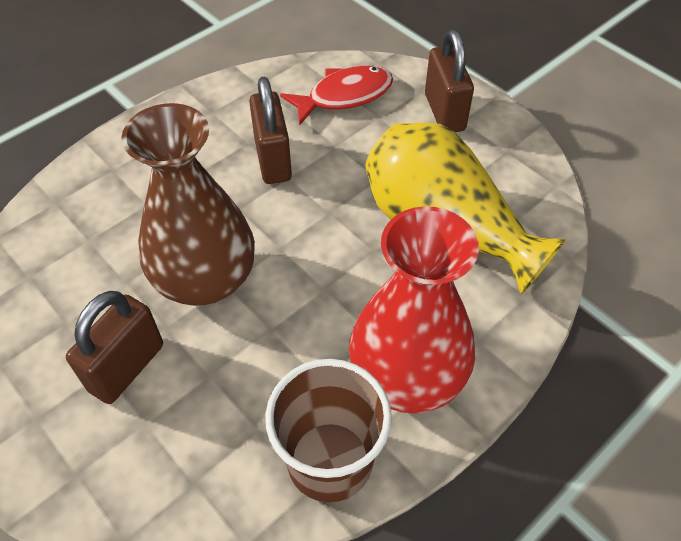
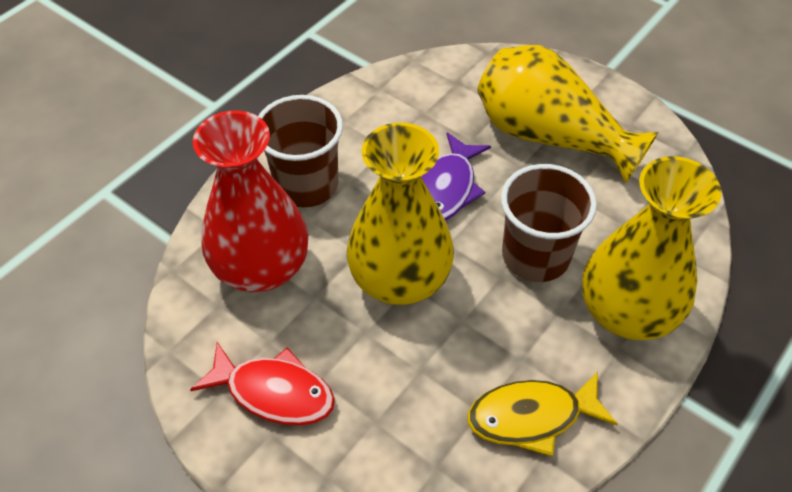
brown cup: [265,359,392,502] = 1 -> [258,95,343,208] [501,164,597,282] = 2
brown padlock: [66,291,163,404] [249,77,292,184] [425,29,474,132] = 3 -> none = 0
brown vase: [121,103,255,306] = 1 -> none = 0
purple fish: none = 0 -> [421,132,491,221] = 1
yellow fish: none = 0 -> [467,371,618,456] = 1
yellow vase: [365,122,566,294] = 1 -> [347,123,454,305] [478,45,658,184] [582,156,722,340] = 3

